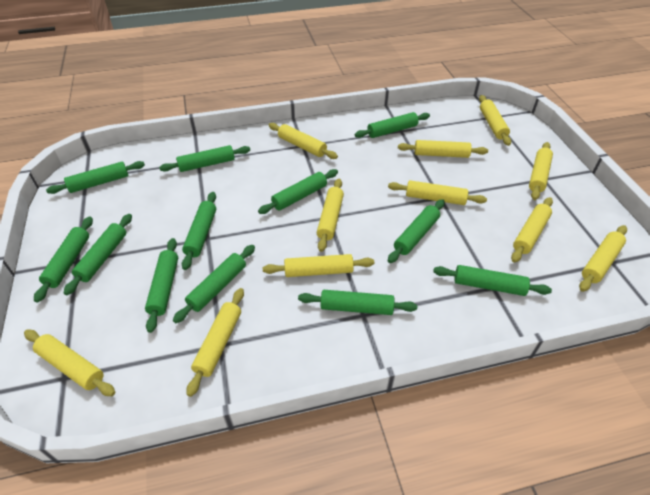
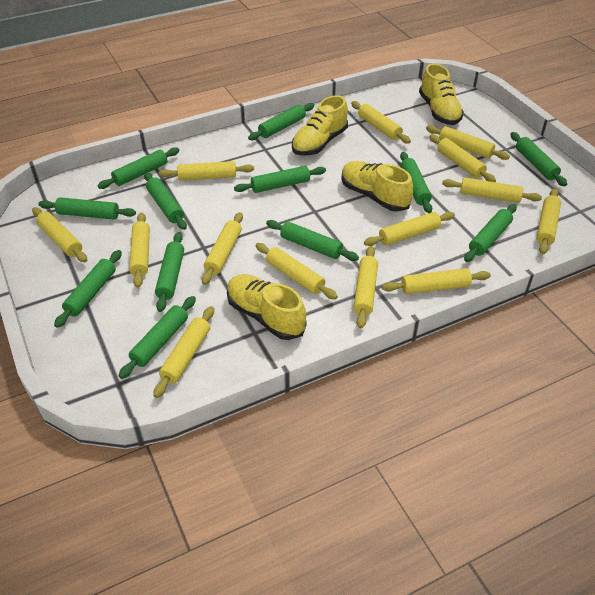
yellow rolling pin: [24,330,115,396] [186,288,244,397] [263,254,374,277] [268,123,338,159] [317,179,344,252] [388,180,487,205] [398,140,488,158] [479,95,511,146] [511,197,553,263] [529,142,553,200] [579,225,627,292] = 11 -> [32,207,87,262] [129,213,150,288] [153,306,214,398] [159,161,254,181] [202,212,243,285] [256,243,338,300] [351,101,411,144] [353,246,378,329] [364,212,455,246] [382,268,491,294] [426,125,510,160] [429,134,496,182] [442,177,542,203] [536,188,561,254] = 14
yellow shoe: none = 0 -> [227,274,307,340] [292,95,348,156] [341,161,413,212] [419,64,464,125] = 4

